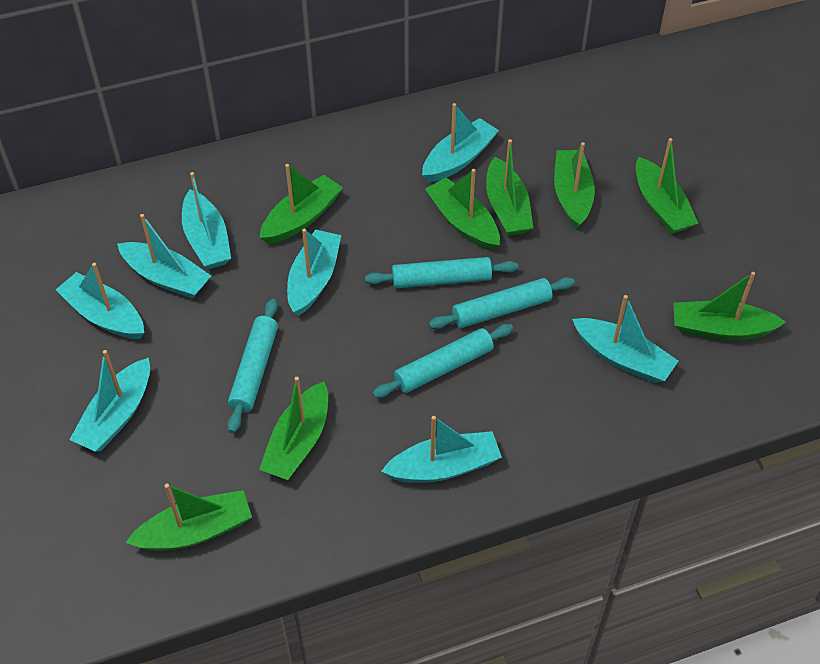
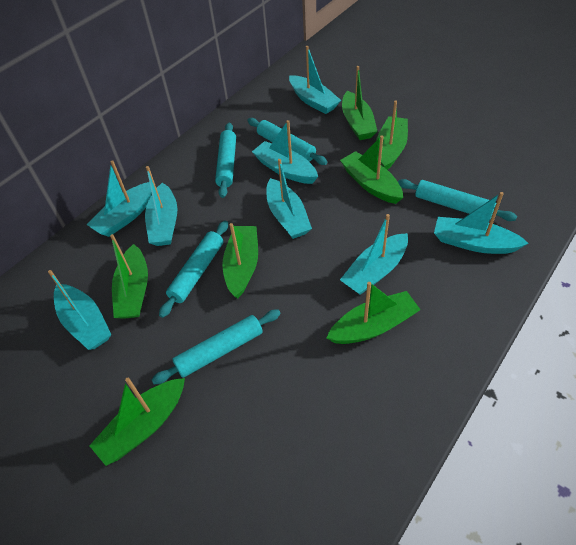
green boat: [125,484,252,551] [259,164,343,244] [259,377,328,480] [425,169,500,251] [486,139,533,236] [554,142,595,229] [636,138,698,234] [673,272,786,340] = 8 -> [89,378,185,466] [110,234,148,319] [222,223,258,298] [326,282,421,344] [340,135,403,204] [342,66,378,140] [376,100,408,170] = 7
turquoise rolling pin: [227,298,278,433] [365,257,518,288] [372,324,513,398] [429,277,575,329] = 4 -> [152,309,281,384] [159,221,228,318] [215,123,236,198] [248,118,327,165] [398,179,517,221] = 5

